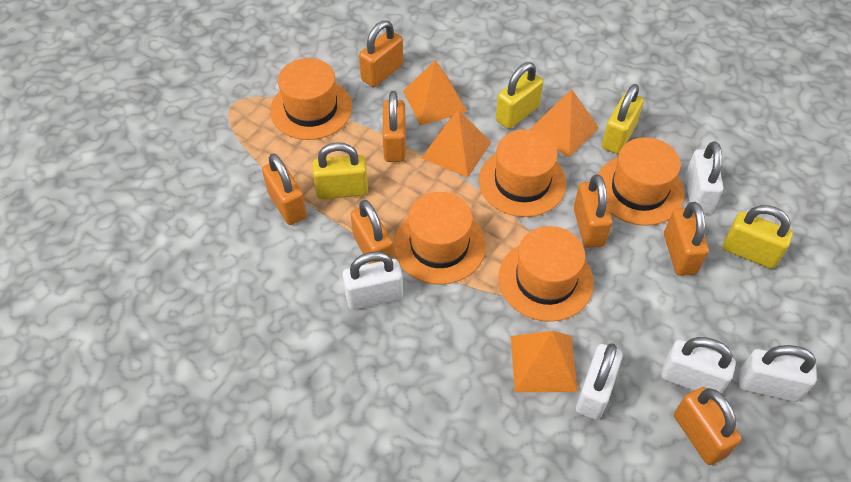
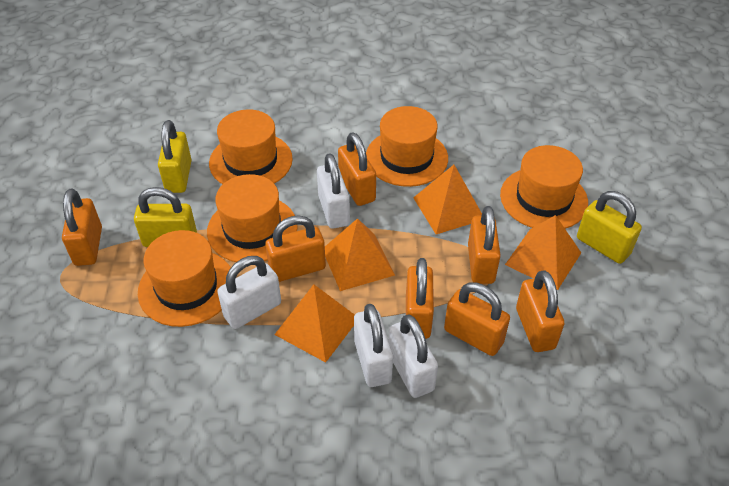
white padlock: [342,251,403,310] [576,343,623,420] [661,337,736,394] [685,141,723,214] [739,345,816,402] = 5 -> [217,256,281,329] [317,153,350,229] [354,304,393,387] [388,314,438,398] = 4
yellow padlock: [312,142,368,199] [496,62,543,129] [602,84,644,154] [723,205,793,269] = 4 -> [134,187,197,247] [158,120,192,193] [577,191,642,264] = 3

